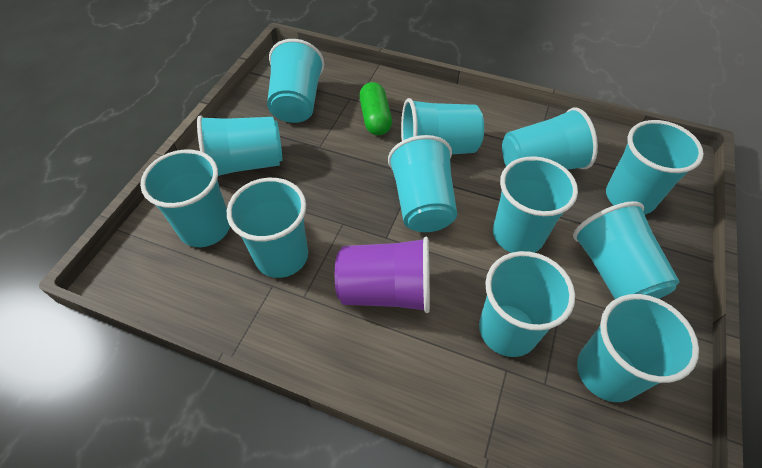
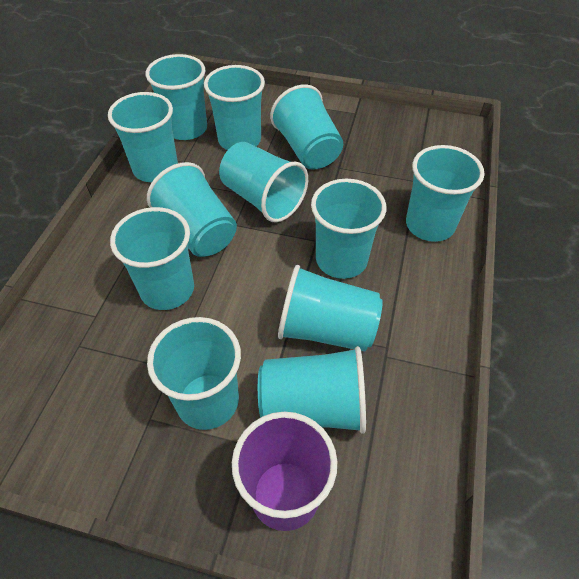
green capsule: [359,82,392,135] = 1 -> none = 0

